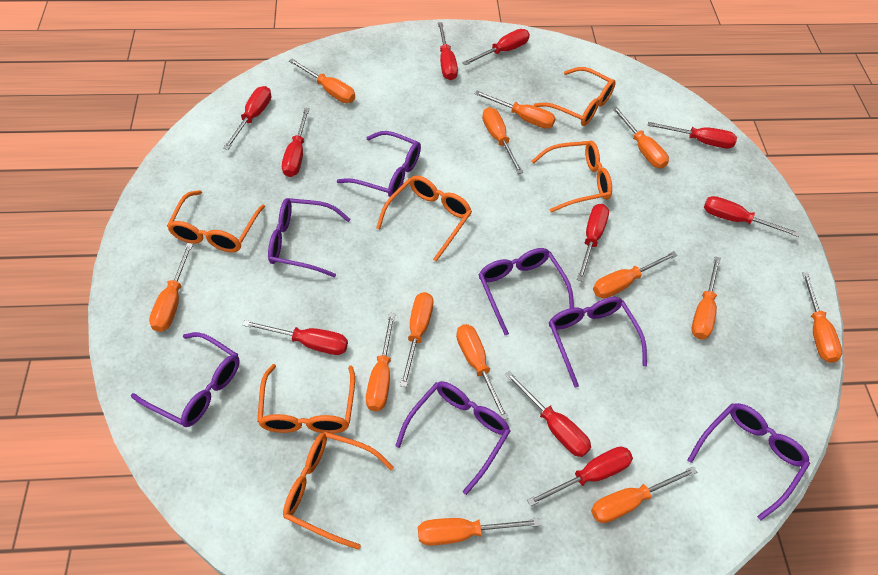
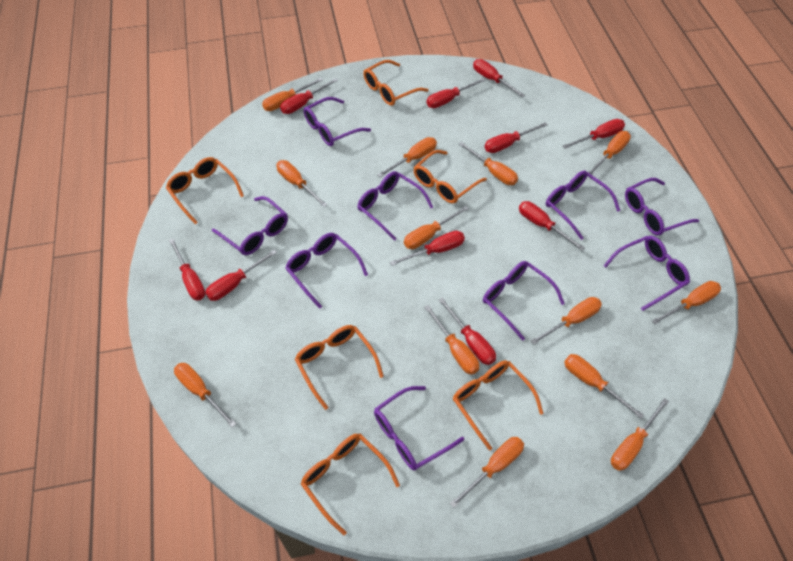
purple glasses: [131,332,240,427] [268,198,351,277] [337,131,421,197] [395,381,510,495] [478,248,574,335] [549,297,647,388] [688,403,810,520] = 7 -> [212,196,288,255] [285,233,368,309] [304,97,371,146] [357,171,433,241] [374,386,464,471] [483,261,565,341] [546,171,621,240] [603,236,690,311] [625,178,699,236] = 9

